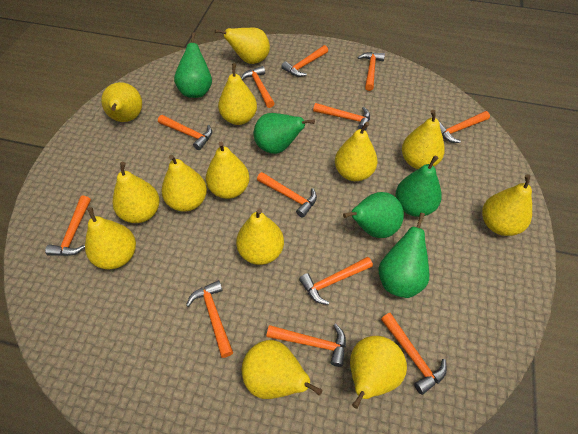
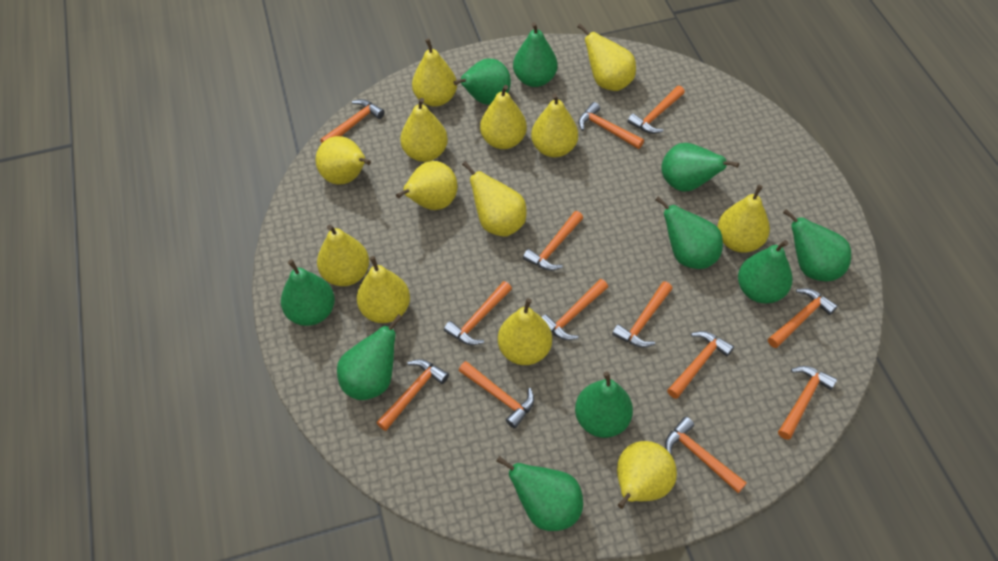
green pear: [174,32,212,98] [254,113,315,154] [343,192,404,238] [379,213,429,298] [396,155,442,217] = 5 -> [281,259,335,326] [337,314,403,400] [453,59,511,105] [496,456,583,531] [513,22,557,87] [575,371,633,438] [655,196,723,269] [661,143,739,192] [738,240,792,303] [783,209,851,281] = 10
orange hammer: [45,196,91,256] [158,115,212,150] [186,280,233,358] [241,66,275,108] [257,172,317,218] [266,324,346,367] [281,45,328,77] [299,257,373,305] [313,103,370,131] [357,52,385,91] [381,313,447,395] [439,111,490,143] = 12 -> [320,99,385,143] [376,359,449,431] [444,281,512,345] [459,361,534,429] [523,211,583,271] [541,279,608,340] [578,102,644,149] [612,281,673,348] [628,86,685,134] [665,416,747,493] [667,331,734,399] [768,288,838,348] [778,366,837,440] = 13

